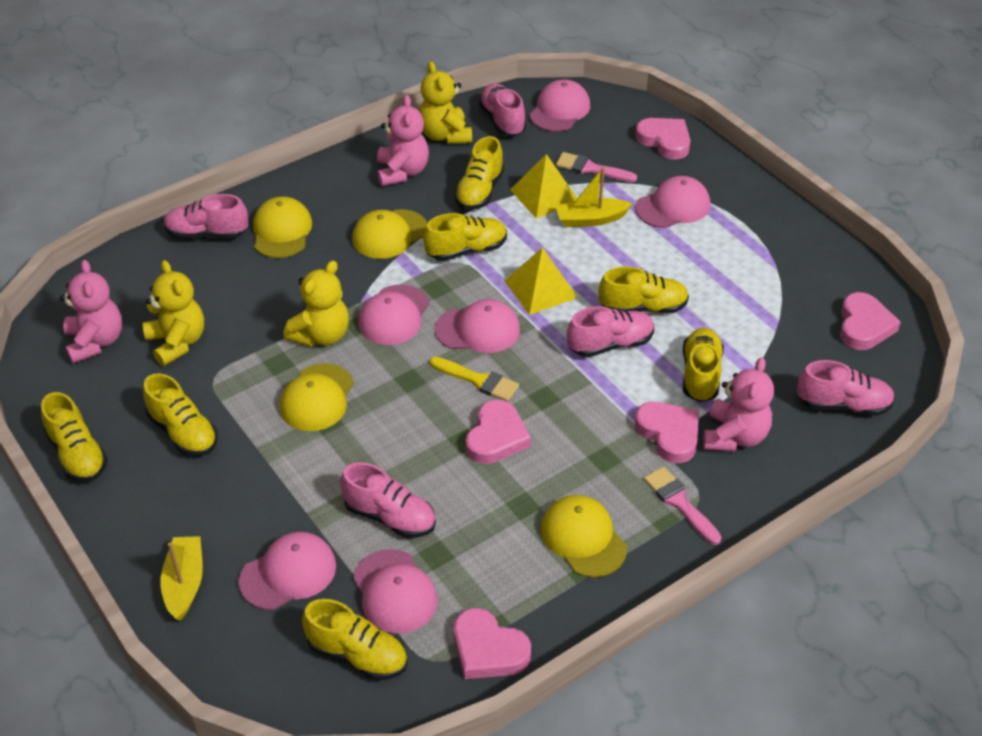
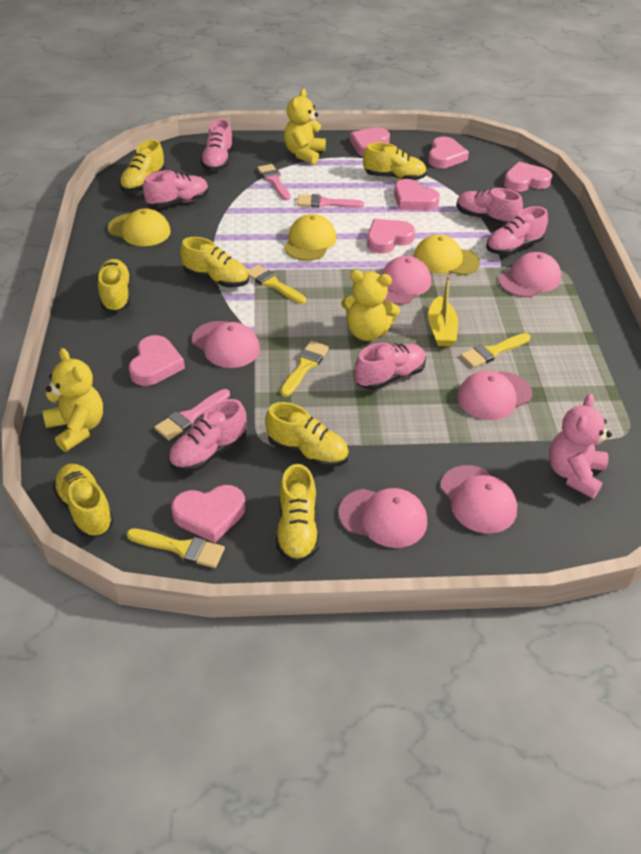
pink brush: [556,152,637,182] [644,466,721,545] = 2 -> [154,389,230,440] [257,164,291,201] [297,194,364,208] = 3
pink heart: [454,608,531,679] [466,399,531,464] [635,118,691,160] [635,402,699,463] [840,292,901,350] = 5 -> [129,335,185,386] [171,485,245,543] [350,127,390,156] [367,219,415,254] [394,179,440,211] [428,136,469,168] [504,162,552,192] = 7
pink shoe: [164,194,249,239] [340,462,436,538] [479,83,526,136] [567,306,654,357] [797,360,895,416] = 5 -> [143,170,209,208] [168,399,247,472] [200,119,233,171] [355,343,426,390] [456,188,523,226] [486,206,548,255] = 6
pink teddy bear: [60,260,122,363] [377,95,429,186] [703,357,774,452] = 3 -> [549,394,612,499] = 1
yellow boat: [160,536,203,621] [556,167,632,227] = 2 -> [428,276,458,346] = 1
yellow brush: [430,357,519,402] = 1 -> [127,528,225,568] [248,265,306,304] [280,341,329,397] [460,333,531,368] = 4
yellow cap: [253,196,312,258] [280,363,354,431] [352,209,427,259] [541,495,627,577] = 4 -> [108,208,171,246] [284,214,337,261] [413,235,480,275] = 3
yellow pyramid: [505,247,578,315] [510,154,577,219] = 2 -> none = 0

